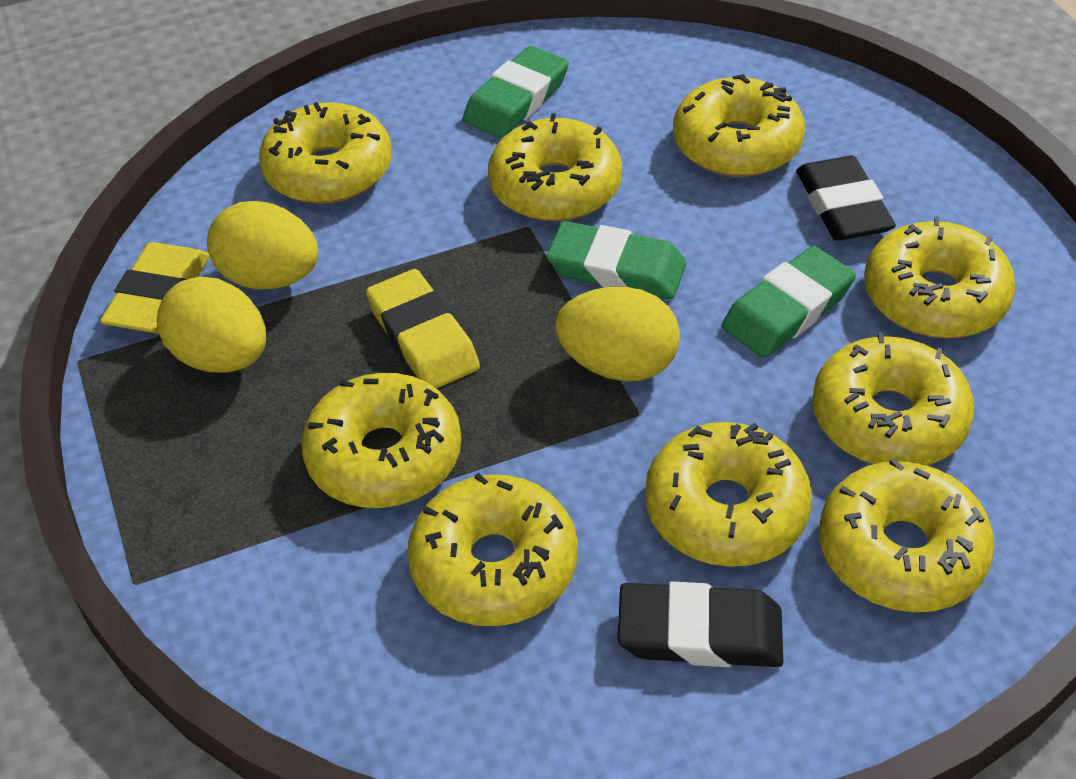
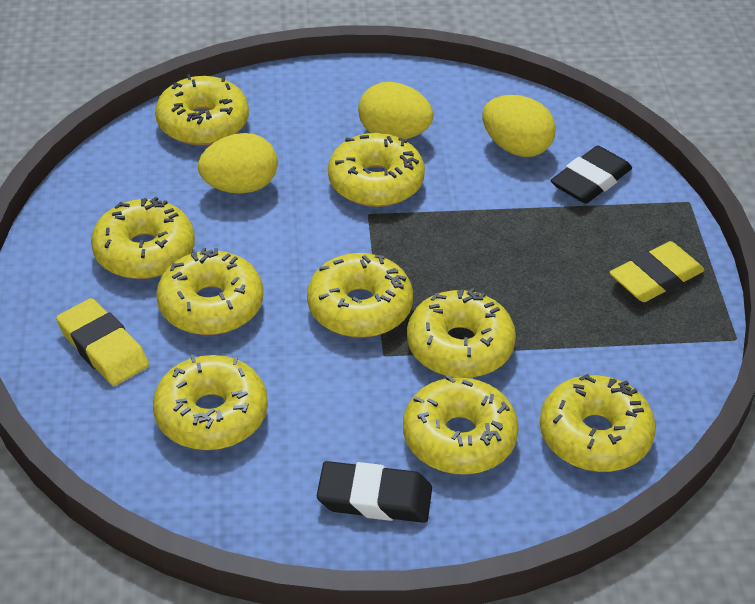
green eraser: [463,46,569,138] [546,221,687,299] [722,246,856,358] = 3 -> none = 0

